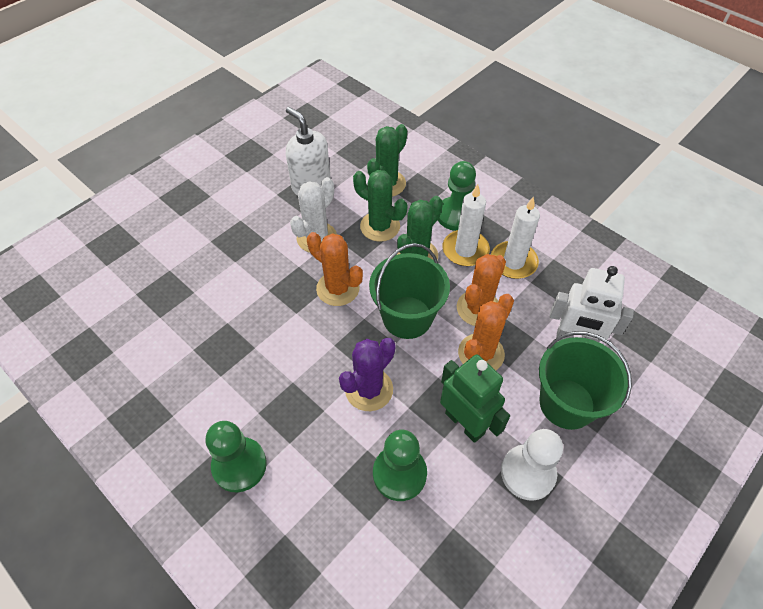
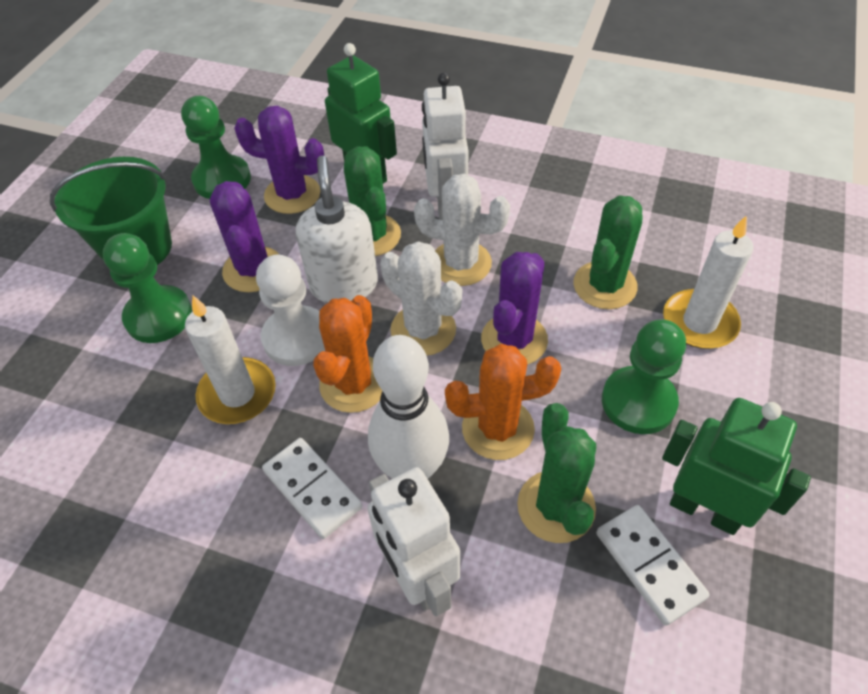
green bucket: [369,243,450,339] [539,331,632,430] = 2 -> [49,157,172,265] = 1
green robot: [440,354,510,443] = 1 -> [325,43,397,183] [662,398,811,535] = 2
orange cactus: [307,232,363,306] [457,254,506,326] [458,294,514,370] = 3 -> [313,295,382,413] [445,344,561,460] = 2
purple cactus: [339,338,396,411] = 1 -> [210,181,280,292] [234,106,324,214] [481,252,548,365] = 3
white bowling pin: none = 0 -> [368,335,449,479] = 1
white cactus: [290,177,337,253] = 1 -> [380,241,462,356] [414,174,510,286] = 2
white domino: none = 0 -> [262,438,362,539] [596,505,710,625] = 2
white robot: [550,266,634,342] = 1 -> [367,467,460,616] [422,72,469,220] = 2

